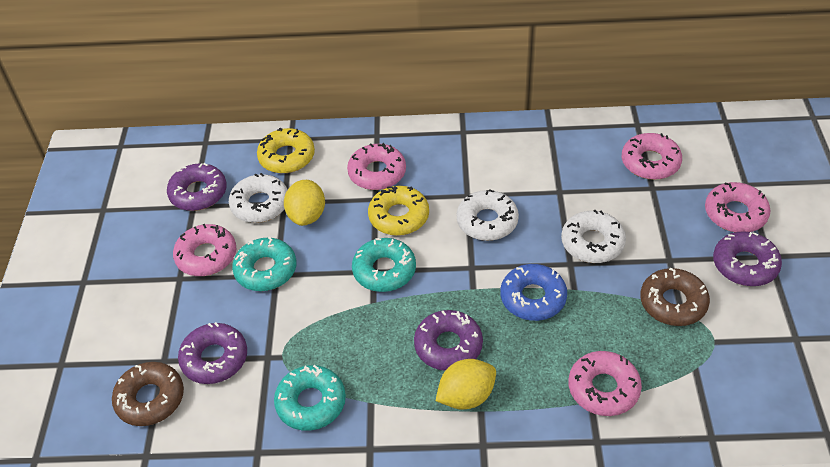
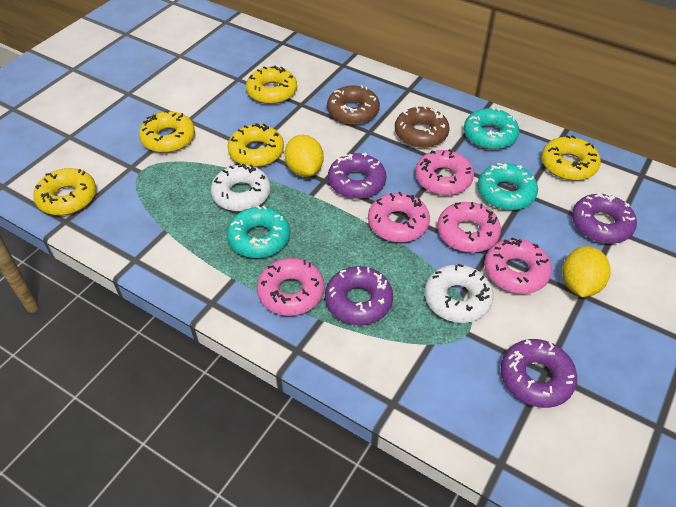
blue donut: [501,264,567,321] = 1 -> none = 0
white donut: [229,173,288,223] [456,189,519,241] [561,210,626,263] = 3 -> [211,163,271,211] [425,264,494,323] = 2
yellow donut: [257,128,315,173] [368,186,429,236] = 2 -> [34,168,96,215] [139,110,195,153] [227,123,284,167] [246,65,297,104] [541,135,601,181] = 5

